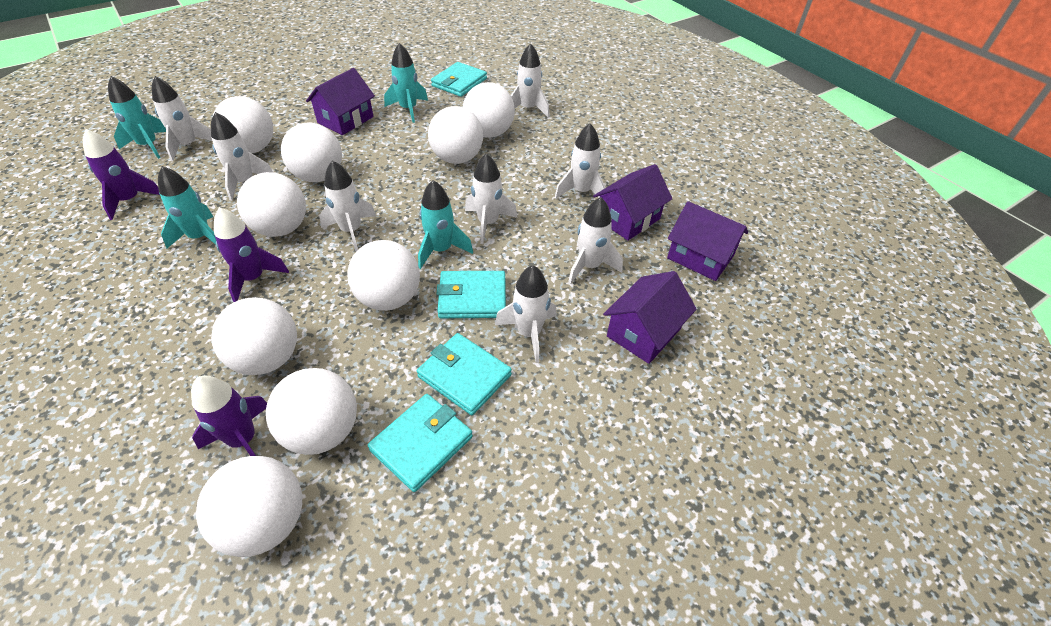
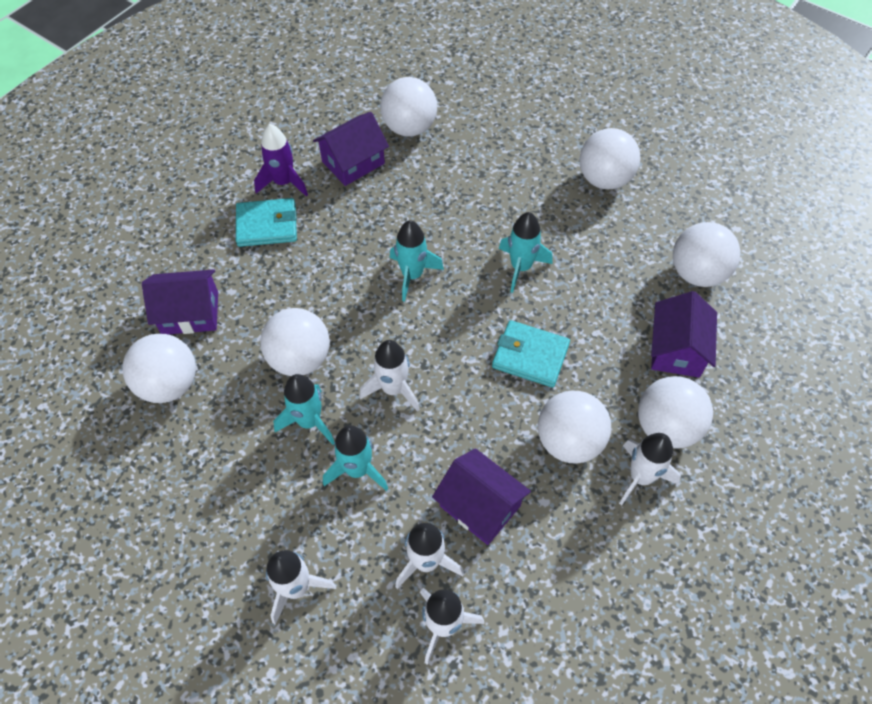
purple rocket: [83,129,160,220] [191,376,267,456] [214,208,289,302] = 3 -> [254,124,308,197] = 1
turquoise wallet: [368,394,473,492] [417,333,512,415] [431,62,487,97] [436,271,506,318] = 4 -> [236,198,297,247] [492,320,570,388] = 2
white ball: [196,456,302,557] [211,297,297,375] [213,96,273,153] [237,172,306,237] [266,368,357,455] [281,123,342,182] [347,240,420,311] [428,106,483,164] [463,82,515,138] = 9 -> [122,333,196,403] [260,308,330,376] [380,77,437,137] [538,391,611,464] [579,128,640,189] [638,376,713,449] [673,222,740,287] = 7
white rocket: [152,76,212,161] [211,112,273,201] [319,160,376,252] [465,154,518,244] [495,265,556,363] [511,43,550,118] [555,124,605,199] [568,197,623,285] = 8 -> [266,550,336,625] [359,340,420,412] [395,521,464,589] [420,588,484,665] [619,433,681,505] = 5

